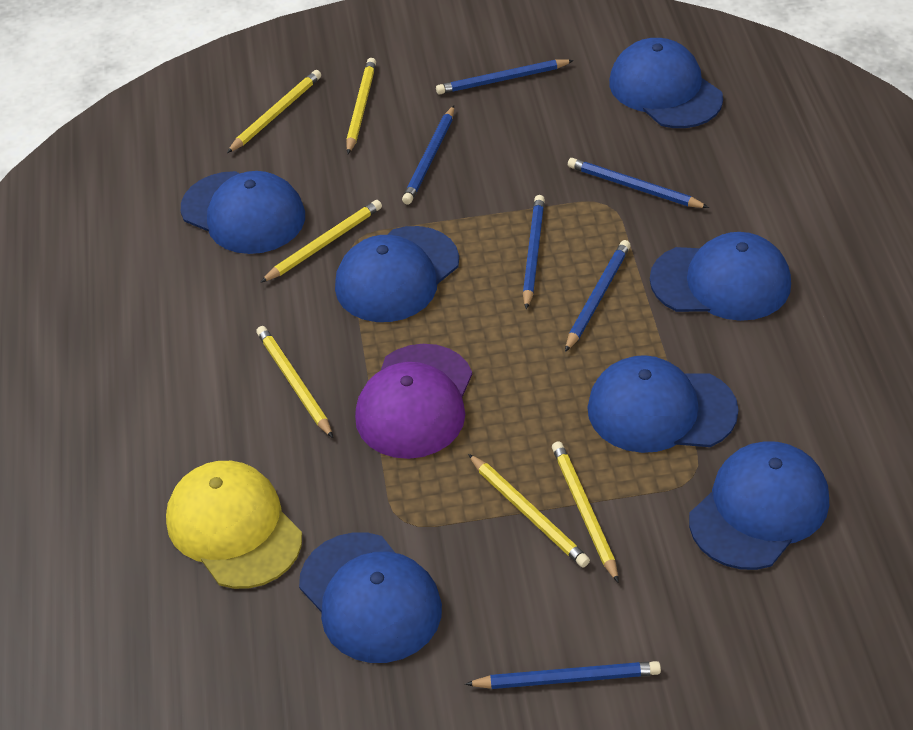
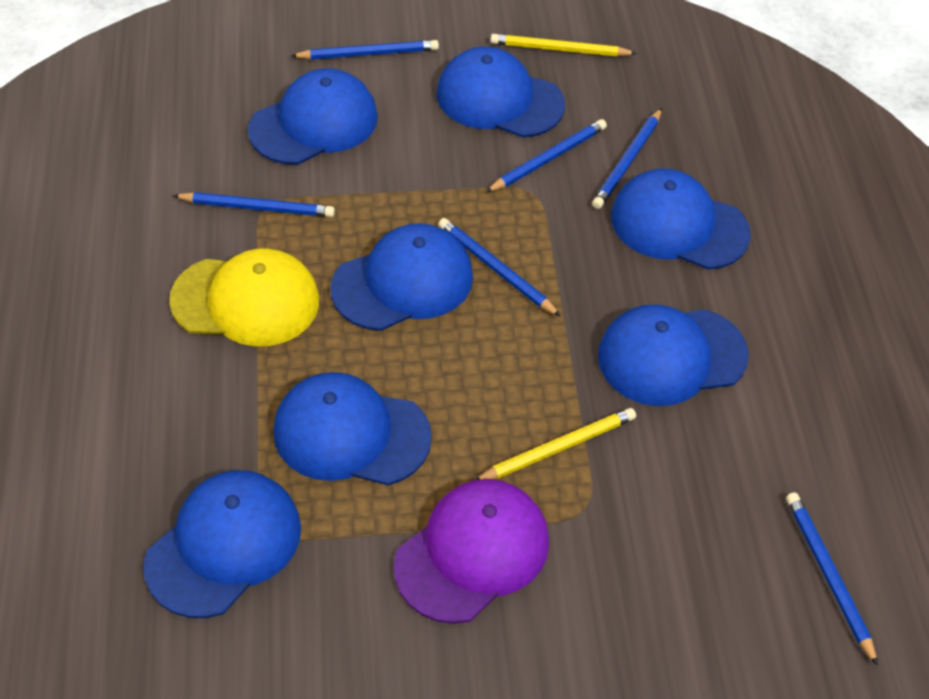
yellow pencil: [227,70,321,153] [256,326,333,438] [260,200,382,283] [346,58,376,154] [468,454,590,567] [552,441,619,583] = 6 -> [475,408,636,480] [490,34,637,56] = 2

